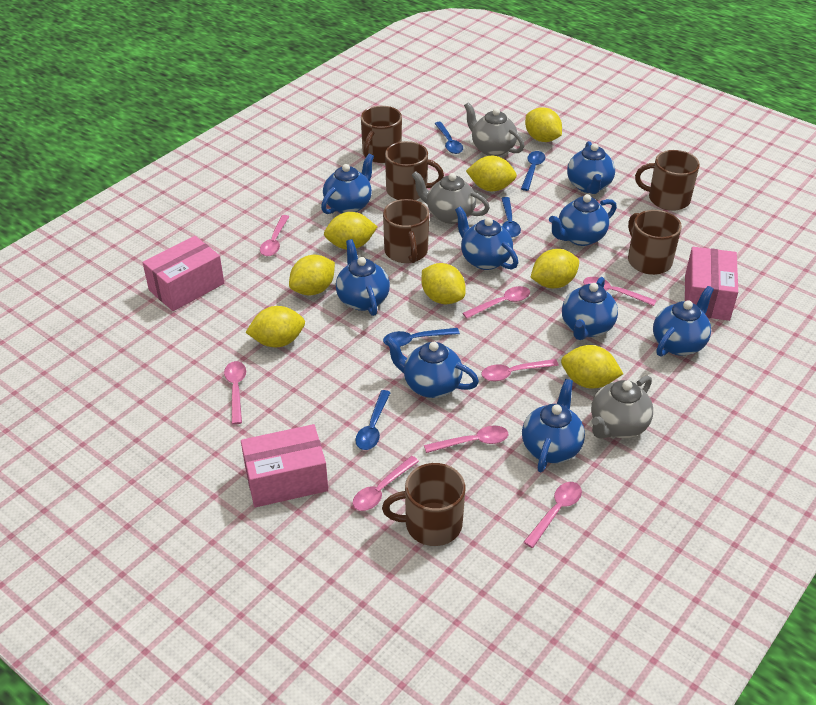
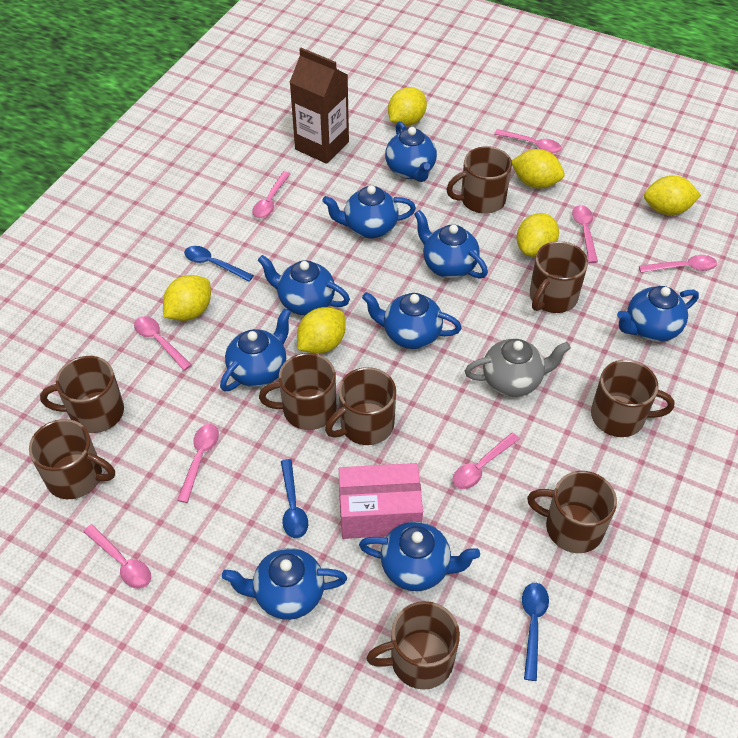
blue spoon: [355,390,391,450] [383,328,460,347] [434,122,463,154] [502,197,521,237] [521,151,545,191] = 5 -> [184,246,254,282] [281,459,308,538] [522,583,549,681] = 3
brown carton: none = 0 -> [290,48,349,164] = 1
brown mug: [361,106,402,163] [382,463,465,546] [383,199,429,263] [385,141,444,200] [628,210,682,275] [635,150,700,211] = 6 -> [29,419,115,499] [40,356,124,433] [259,353,336,430] [325,367,396,445] [366,601,460,690] [446,146,512,214] [527,471,617,553] [530,241,588,313] [591,360,674,437] = 9
grey teapot: [411,171,490,224] [464,102,524,156] [591,375,653,439] = 3 -> [465,339,571,397] = 1
pink box: [142,236,224,311] [241,424,328,507] [685,247,738,321] = 3 -> [339,463,423,539] = 1
yellow lemon: [245,306,305,347] [289,255,335,295] [324,212,377,249] [421,263,466,304] [466,156,517,191] [525,107,562,142] [530,249,579,288] [561,345,623,388] = 8 -> [163,275,211,321] [297,307,346,354] [388,87,427,126] [512,149,565,188] [517,213,559,257] [644,175,701,215] = 6

